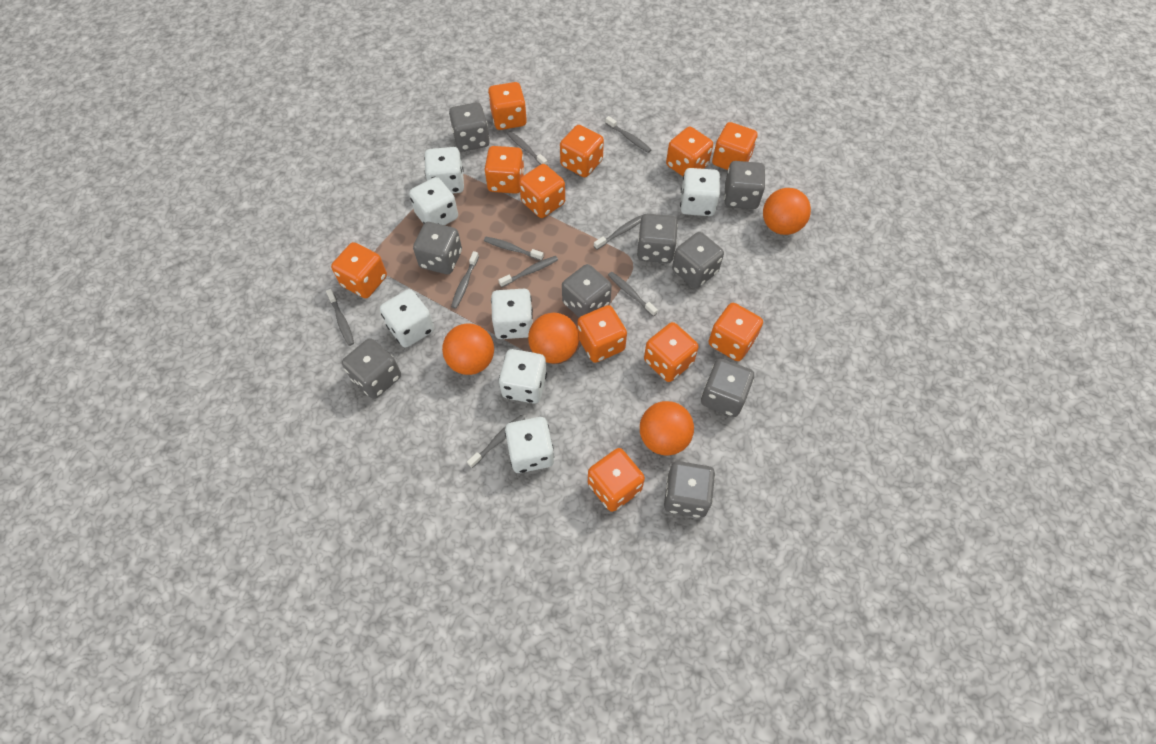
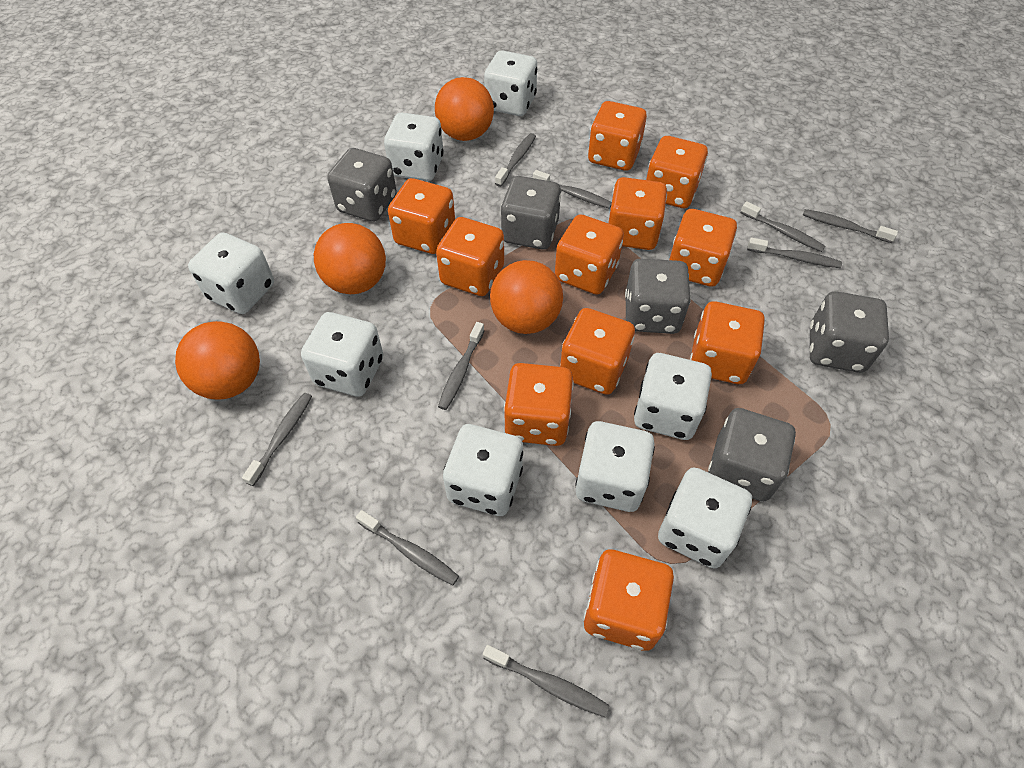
grey dice: [342,338,401,399] [413,222,462,274] [449,102,490,151] [562,264,612,317] [637,214,678,263] [664,461,715,518] [672,232,724,288] [701,359,754,417] [724,161,765,209] = 9 -> [327,148,397,222] [501,176,561,250] [625,258,691,334] [708,408,796,501] [810,291,889,373] = 5
white dice: [380,289,434,348] [409,177,458,225] [424,147,464,194] [491,289,533,339] [499,349,547,403] [505,417,554,473] [680,168,720,216] = 7 -> [188,232,274,314] [301,312,383,397] [384,113,444,181] [443,424,523,516] [484,50,537,116] [575,421,655,512] [634,353,712,440] [658,467,752,568] = 8

